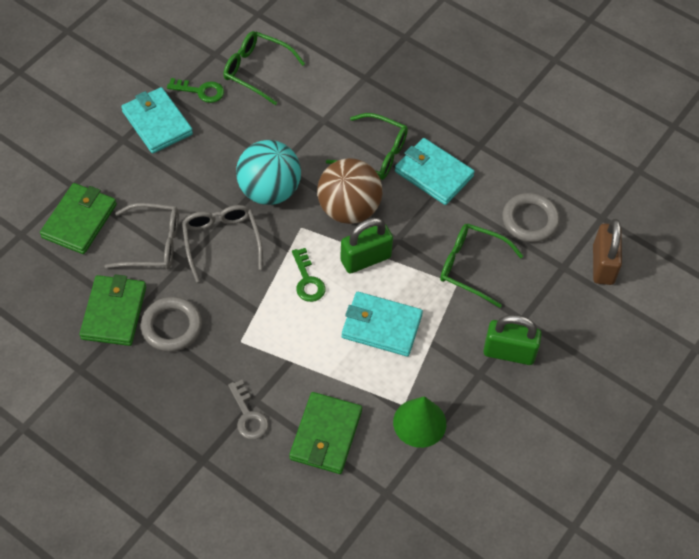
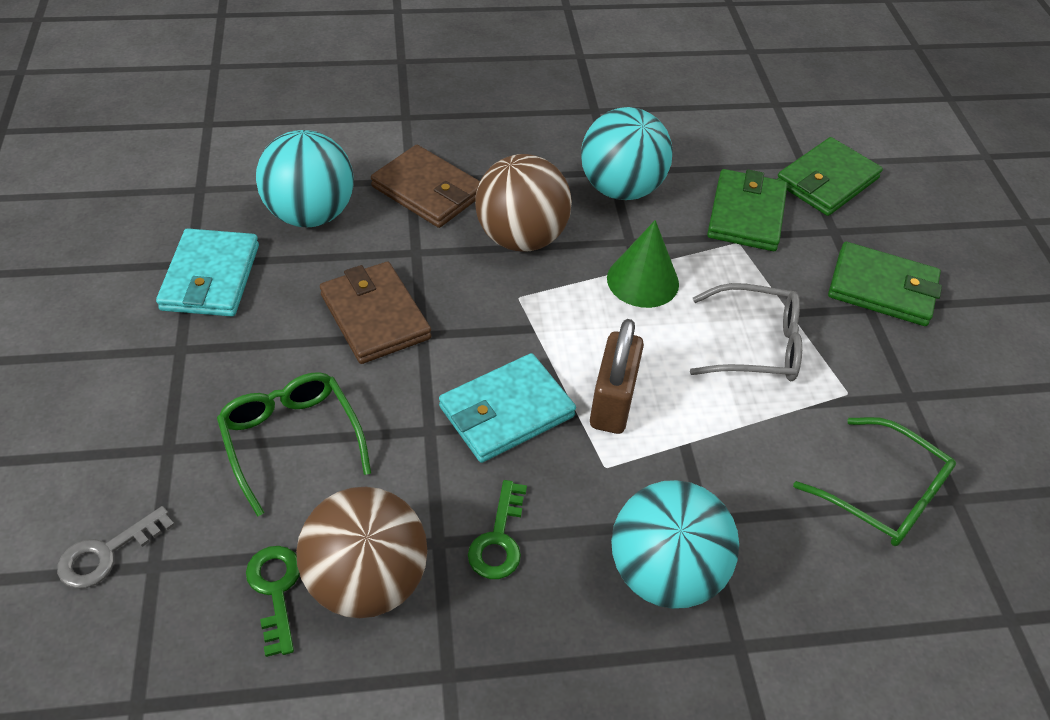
brown ball: [317,158,382,224] = 1 -> [296,487,427,618] [475,154,572,252] = 2
brown wallet: none = 0 -> [320,261,431,364] [371,145,480,228] = 2
green glasses: [223,31,305,105] [326,113,408,180] [440,223,523,308] = 3 -> [217,372,371,517] [793,417,956,546] = 2
green padlock: [340,218,393,274] [483,315,542,365] = 2 -> none = 0
grey glasses: [104,203,179,269] [182,205,263,282] = 2 -> [690,283,802,381] = 1
grey ring: [141,297,202,352] [502,193,560,242] = 2 -> none = 0
turquoise ball: [236,140,301,205] = 1 -> [256,130,354,227] [581,107,673,200] [611,480,739,609] = 3
turquoise wallet: [121,87,193,153] [342,292,423,357] [395,138,475,205] = 3 -> [156,228,259,316] [439,353,576,463] = 2

